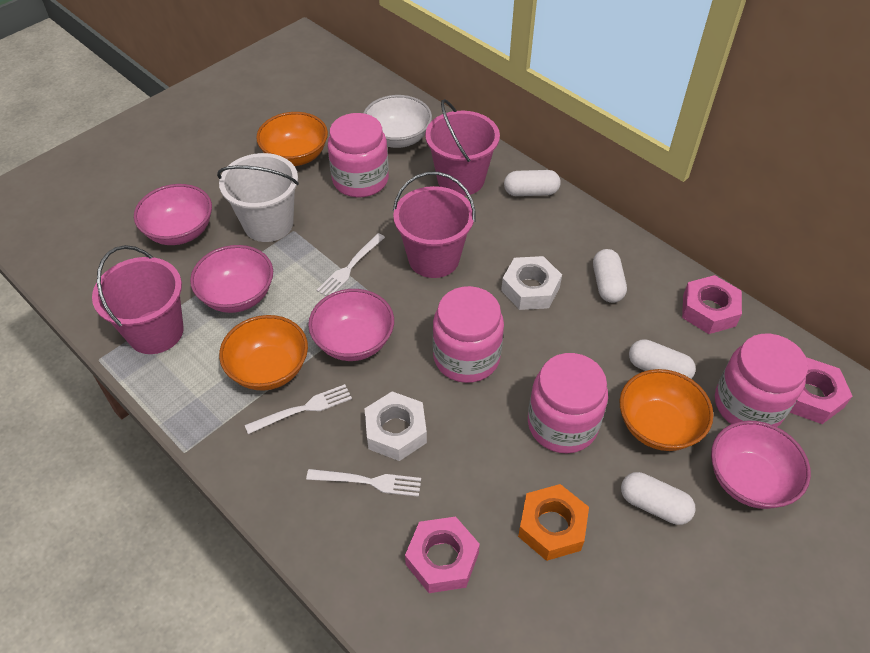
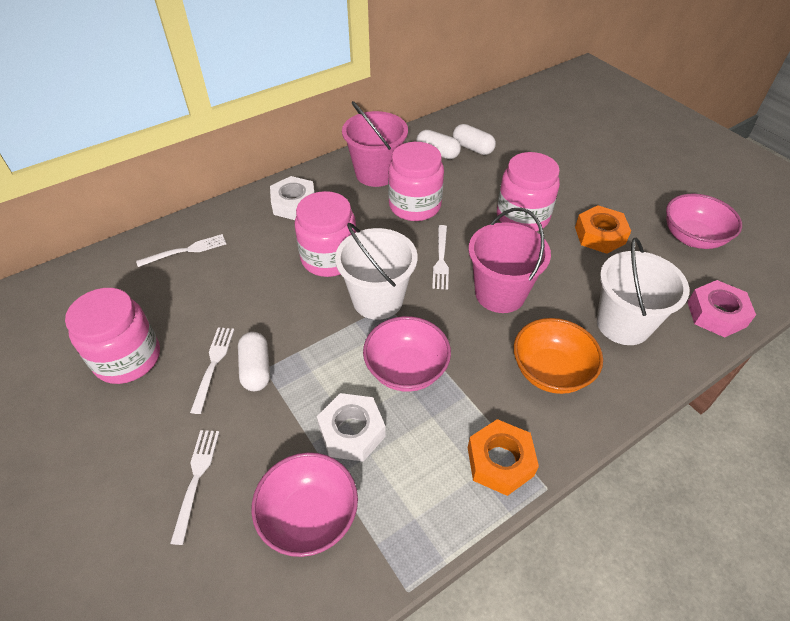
orange bowl: [219,315,308,391] [256,112,328,166] [619,369,713,451] = 3 -> [514,318,603,394] = 1
orange nut: [518,484,589,561] = 1 -> [468,419,539,496] [575,205,631,254] = 2
pink bowl: [134,184,212,245] [190,245,273,313] [308,289,394,361] [711,421,811,509] = 4 -> [252,452,358,557] [363,316,451,392] [666,194,742,249] = 3
pink bucket: [92,245,184,354] [393,172,475,278] [425,99,500,196] = 3 -> [342,101,408,187] [468,208,551,313] = 2
pink nut: [405,516,480,593] [682,275,742,334] [790,357,852,424] = 3 -> [688,280,756,337] = 1
white bowl: [364,95,432,148] = 1 -> none = 0
white bucket: [217,153,299,242] = 1 -> [335,223,418,320] [597,237,689,345] = 2
white capsule: [504,170,561,196] [593,249,627,303] [621,472,696,525] [629,339,696,379] = 4 -> [238,332,270,391] [416,130,461,159] [453,124,496,155] = 3
white fork: [245,384,352,434] [306,469,421,497] [317,233,385,296] = 3 -> [136,234,226,267] [170,430,220,545] [190,327,234,414] [432,225,449,290] = 4

